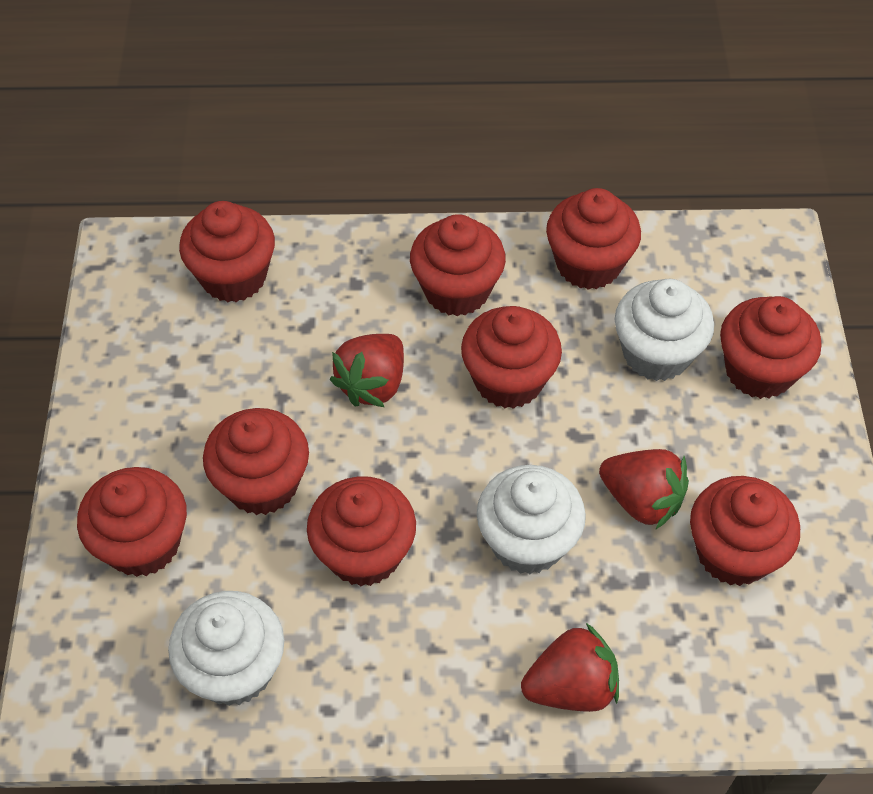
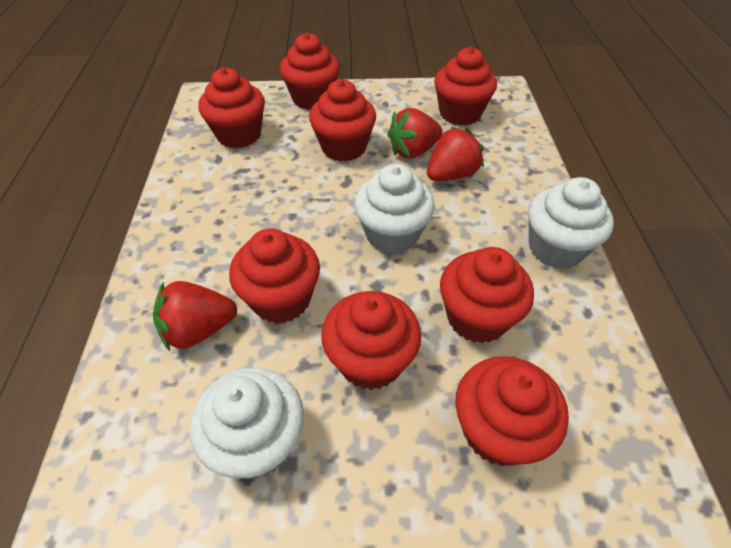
red cupcake: [77,467,187,577] [179,201,275,302] [203,408,309,515] [307,476,416,586] [410,214,506,316] [461,306,562,409] [546,188,641,290] [690,476,800,586] [720,296,821,399] = 9 -> [198,67,265,148] [229,228,320,324] [280,33,340,110] [309,79,376,162] [321,291,421,390] [434,47,497,126] [440,247,534,343] [455,356,569,466] = 8

